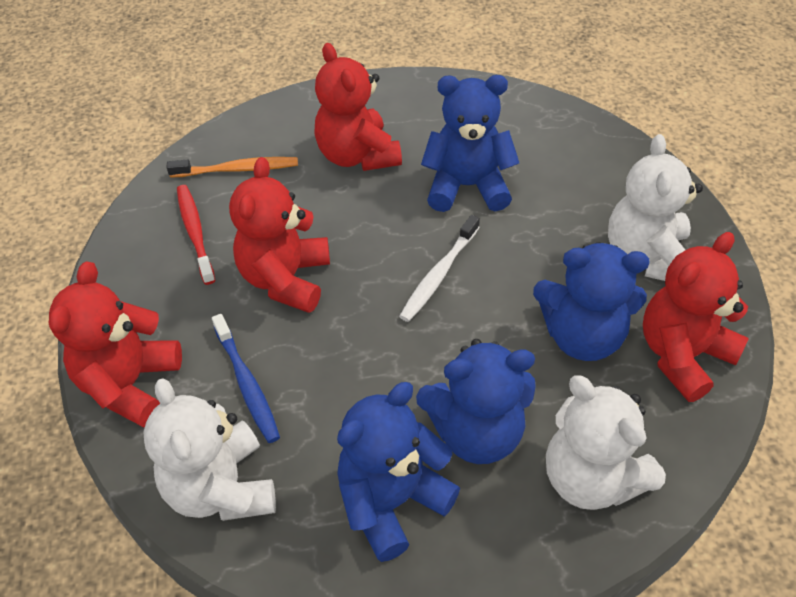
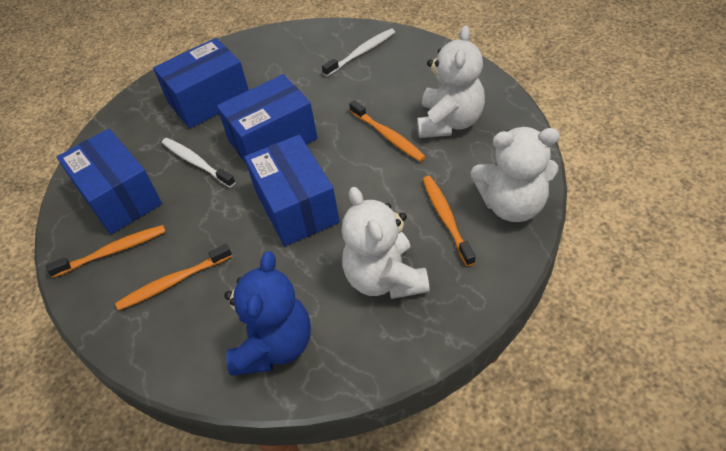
blue box: none = 0 -> [57,128,162,234] [153,38,249,128] [217,74,318,163] [244,135,340,246] = 4
blue teddy bear: [337,382,460,562] [416,339,536,464] [421,75,519,212] [533,242,650,361] = 4 -> [224,251,311,376] = 1
blue toothbrush: [212,314,280,443] = 1 -> none = 0
orange toothbrush: [166,157,298,177] = 1 -> [46,225,166,278] [115,244,232,311] [349,100,426,162] [423,176,476,266] = 4
red teddy bear: [48,261,182,427] [229,157,330,313] [314,43,402,171] [643,232,749,402] = 4 -> none = 0
red toothbrush: [177,185,215,285] = 1 -> none = 0
white toothbrush: [399,215,480,322] = 1 -> [162,138,236,188] [322,28,395,77] = 2

